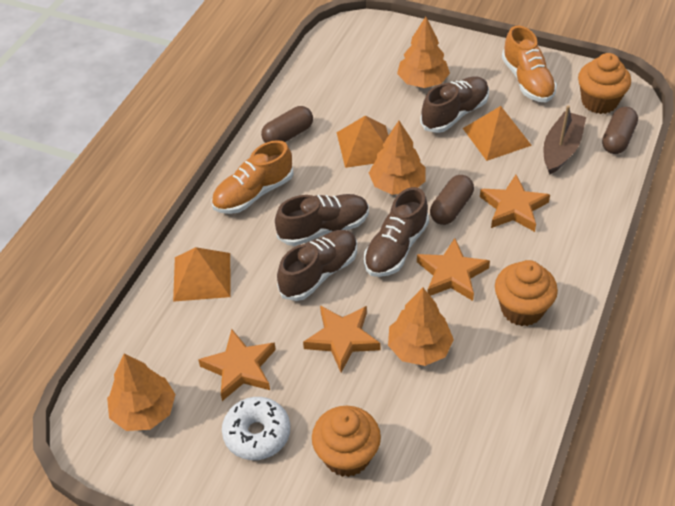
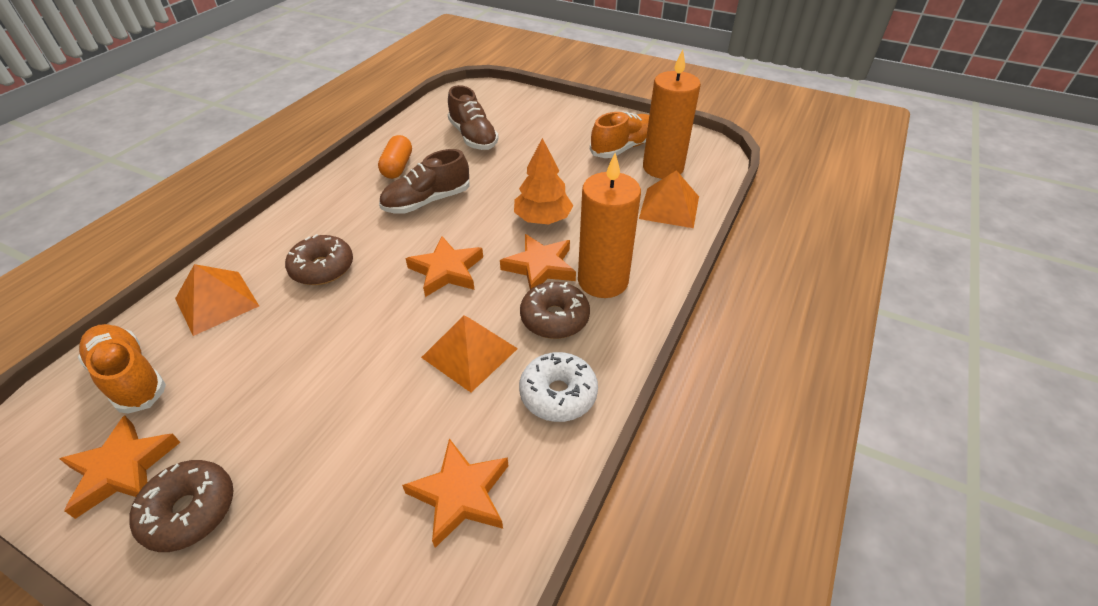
brown boat: [544,105,586,175] = 1 -> none = 0
brown capsule: [261,106,313,143] [430,175,474,225] [602,106,638,154] = 3 -> none = 0
brown donut: none = 0 -> [129,460,233,552] [285,234,353,285] [520,282,590,339] = 3
brown shoe: [275,194,369,246] [277,230,357,301] [364,187,429,277] [420,76,489,133] = 4 -> [379,149,469,214] [448,85,499,150] = 2
orange candle: none = 0 -> [578,153,641,298] [643,49,701,179] = 2
orange capsule: none = 0 -> [378,135,412,179] = 1
orange cupcake: [312,406,381,477] [495,260,558,326] [578,53,631,114] = 3 -> none = 0
orange tree: [107,353,176,431] [369,121,426,195] [388,288,454,366] [397,17,450,88] = 4 -> [514,138,574,225] = 1

